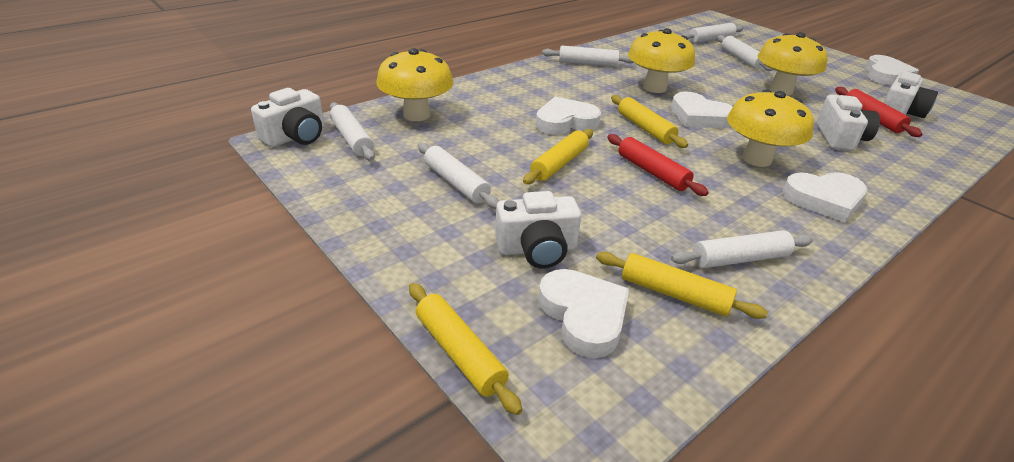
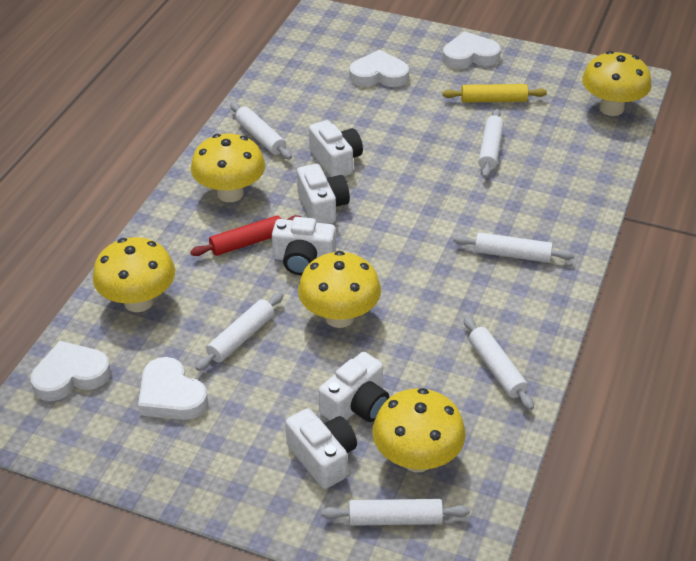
red rolling pin: [607,134,709,196] [835,87,923,137] = 2 -> [190,215,301,256] = 1
white camera: [251,88,324,147] [495,191,581,268] [817,95,880,151] [883,72,938,118] = 4 -> [272,217,336,275] [285,408,357,489] [297,164,350,224] [309,120,363,177] [319,352,389,422] = 5
white heart: [535,97,601,135] [538,269,629,358] [671,91,733,128] [782,172,867,222] [865,55,919,85] = 5 -> [31,341,111,401] [138,357,208,420] [349,50,409,87] [442,31,501,69] = 4
yellow mushroom: [376,48,453,121] [628,28,695,93] [727,90,814,167] [757,32,828,96] = 4 -> [93,237,175,312] [191,134,265,202] [298,251,381,328] [373,388,466,472] [582,51,651,116] = 5
yellow rolling pin: [409,283,522,415] [523,129,593,184] [596,252,768,319] [611,95,688,148] = 4 -> [442,84,547,103] = 1

